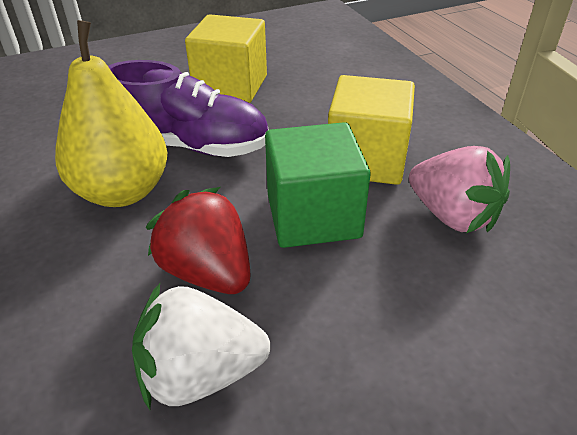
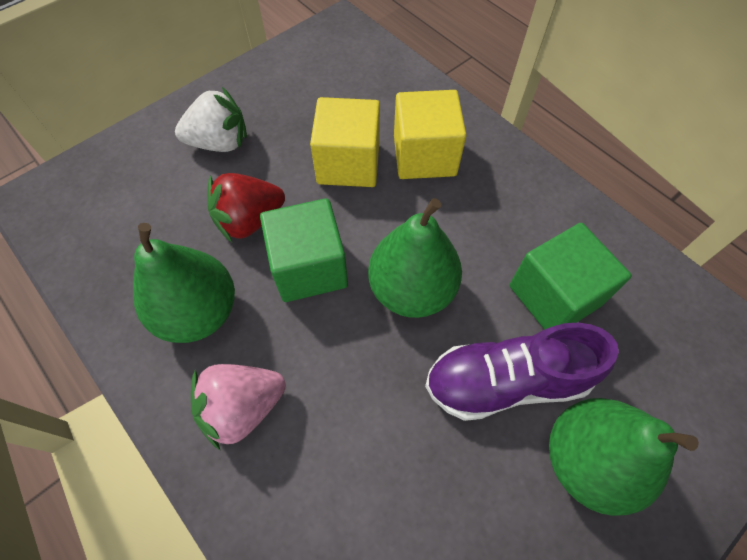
green cube: [265,122,371,248] = 1 -> [260,198,348,302] [510,223,632,330] = 2
green pear: none = 0 -> [133,223,235,343] [368,198,462,318] [549,398,699,516] = 3
yellow pear: [55,20,167,207] = 1 -> none = 0

